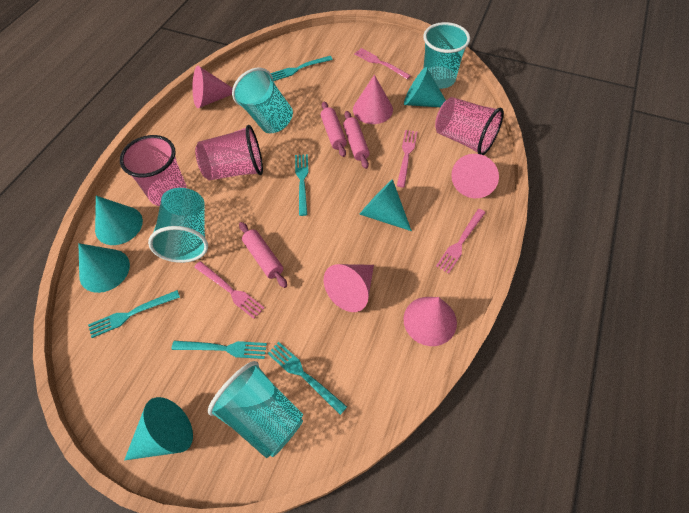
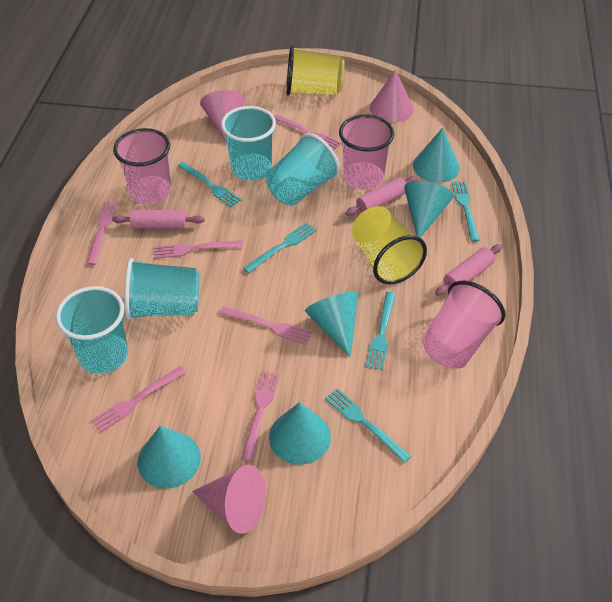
pink cone: [192,66,233,108] [324,264,374,312] [353,75,393,124] [403,297,457,346] [451,154,499,198] = 5 -> [192,465,266,534] [200,90,245,144] [370,70,414,122] = 3
pink fork: [194,261,264,319] [354,48,411,79] [397,130,417,187] [436,209,486,274] = 4 -> [87,201,118,265] [91,366,186,432] [154,240,243,259] [220,306,313,345] [241,371,279,462] [274,114,341,151] = 6
yellow cup: none = 0 -> [286,46,345,96] [352,206,427,284] = 2

